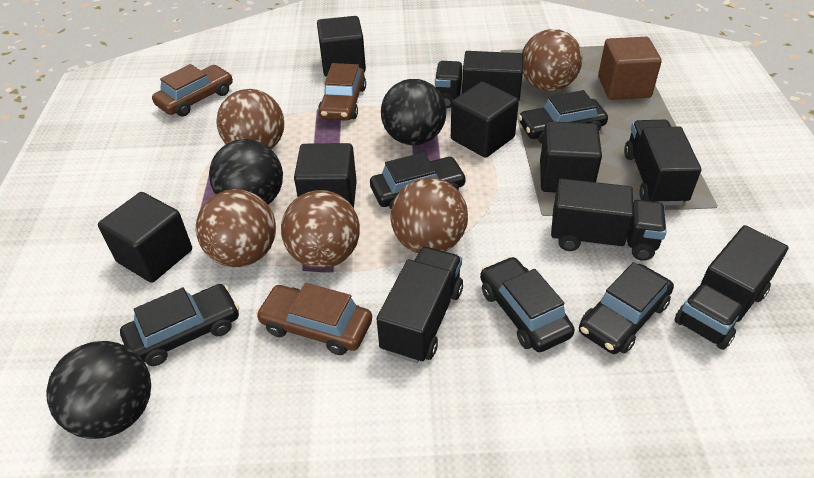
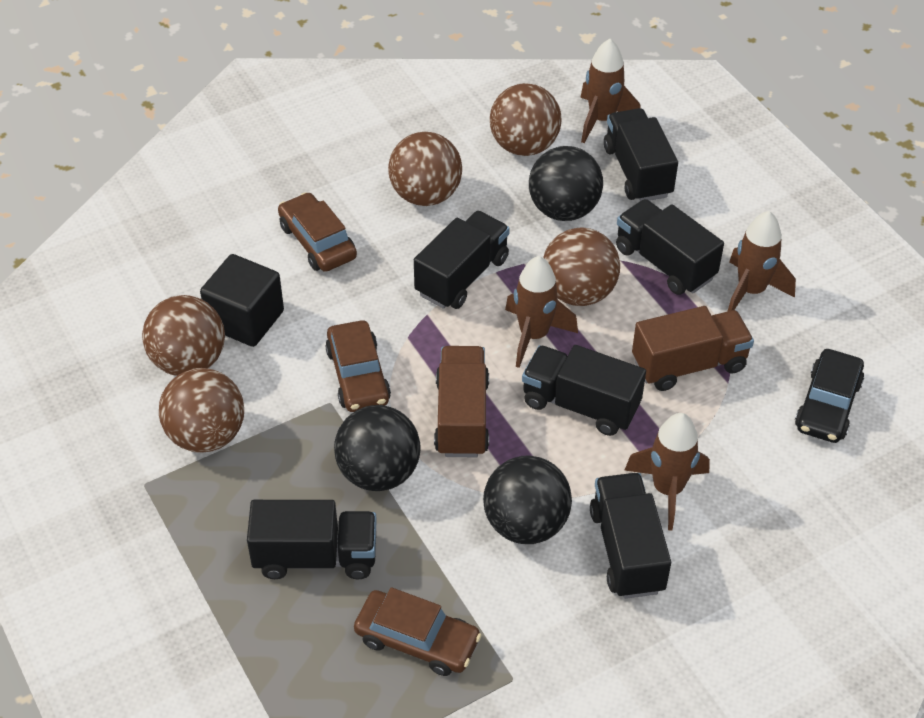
black car: [120,284,239,366] [370,152,467,209] [480,257,575,352] [518,90,608,144] [579,262,674,354] = 5 -> [795,349,864,443] = 1
black cube: [98,192,192,283] [294,143,357,208] [317,16,366,77] [451,81,519,158] [540,121,602,192] = 5 -> [200,254,284,347] = 1
black truck: [377,247,463,363] [435,51,523,108] [551,179,667,261] [624,120,701,206] [674,225,789,350] = 5 -> [247,500,377,580] [414,211,510,309] [522,345,646,436] [590,473,671,599] [604,108,678,201] [616,199,724,295] = 6
brown cube: [598,37,662,100] = 1 -> none = 0
brown rocket: none = 0 -> [505,256,578,368] [580,39,641,143] [625,413,710,530] [727,211,796,312] = 4
brown truck: none = 0 -> [434,346,489,457] [632,306,754,391] = 2

